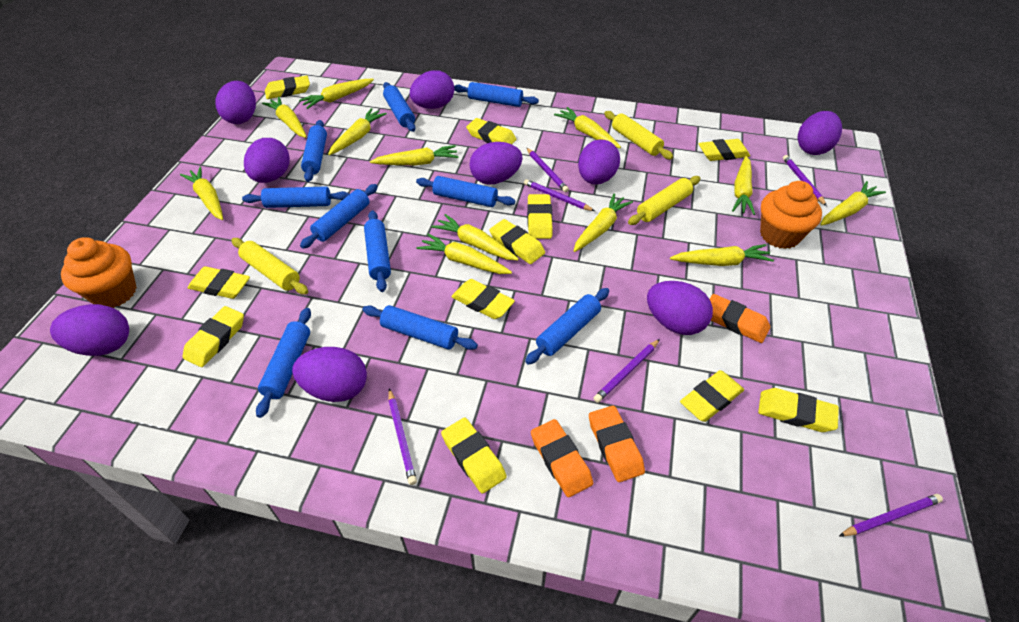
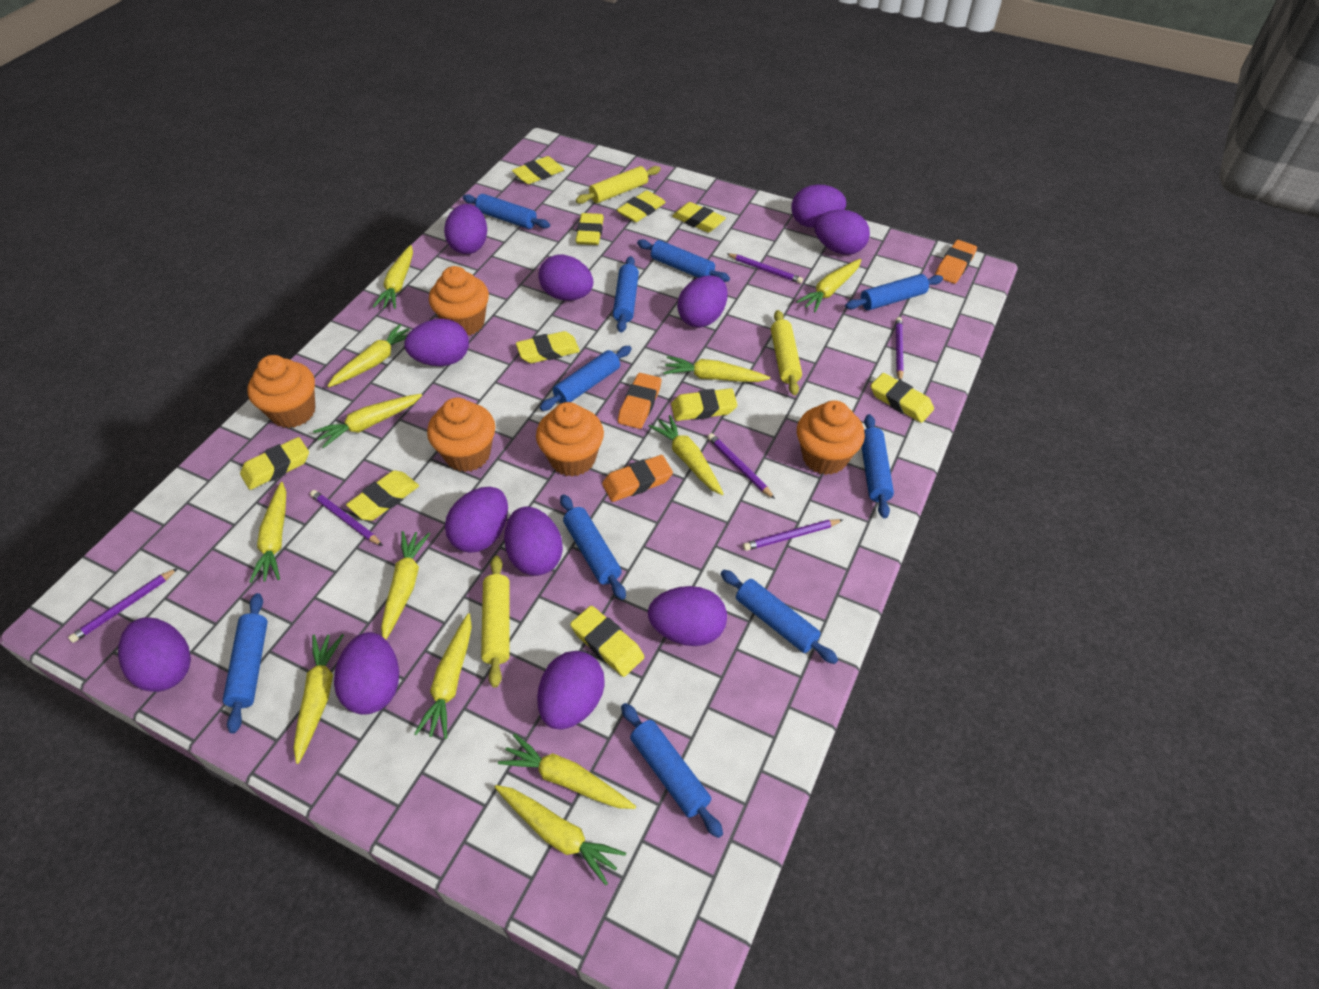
orange cupcake: [61,237,137,308] [760,181,822,249] = 2 -> [247,355,315,428] [427,398,495,472] [429,266,489,336] [536,402,604,477] [797,400,865,475] = 5
purple egg: [50,304,129,356] [215,81,256,124] [244,138,290,183] [292,347,367,402] [410,70,454,109] [469,142,523,185] [578,139,620,184] [647,281,713,335] [798,111,842,155] = 9 -> [118,617,191,692] [334,632,399,715] [404,319,469,366] [444,204,487,254] [445,487,508,553] [504,506,563,576] [537,651,605,730] [538,255,593,301] [648,586,727,646] [677,275,728,328] [791,184,846,228] [814,210,870,255] = 12
yellow eraser: [183,306,244,367] [188,266,250,299] [265,76,310,99] [441,418,507,494] [451,279,515,319] [466,118,517,144] [489,219,545,264] [527,194,552,239] [680,370,744,422] [699,139,750,161] [758,388,839,432] = 11 -> [240,437,309,490] [346,470,419,521] [512,156,564,184] [516,331,580,363] [570,605,644,677] [575,213,604,245] [617,190,666,222] [671,388,737,421] [672,202,726,233] [870,373,934,423] = 10

